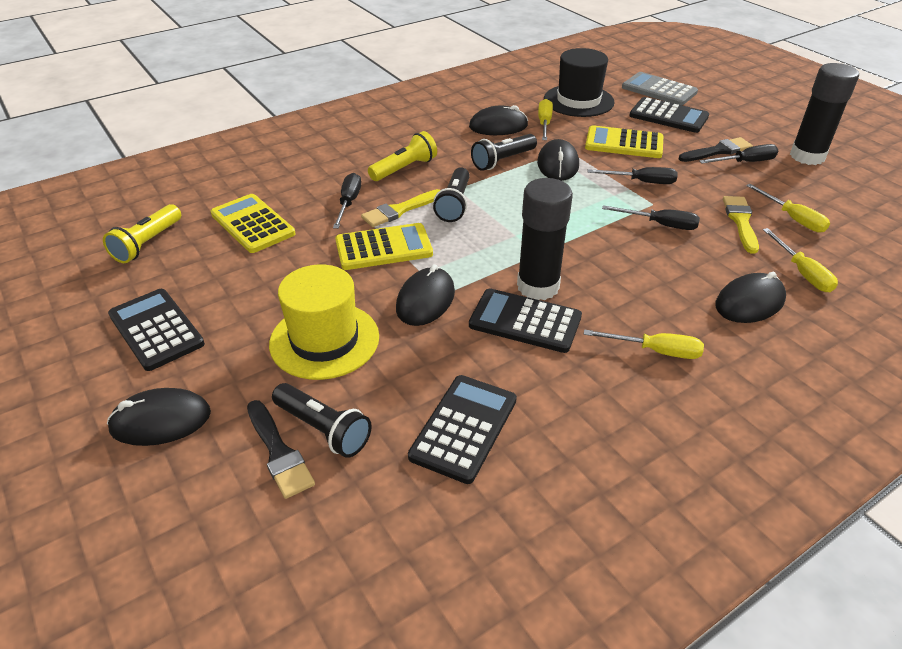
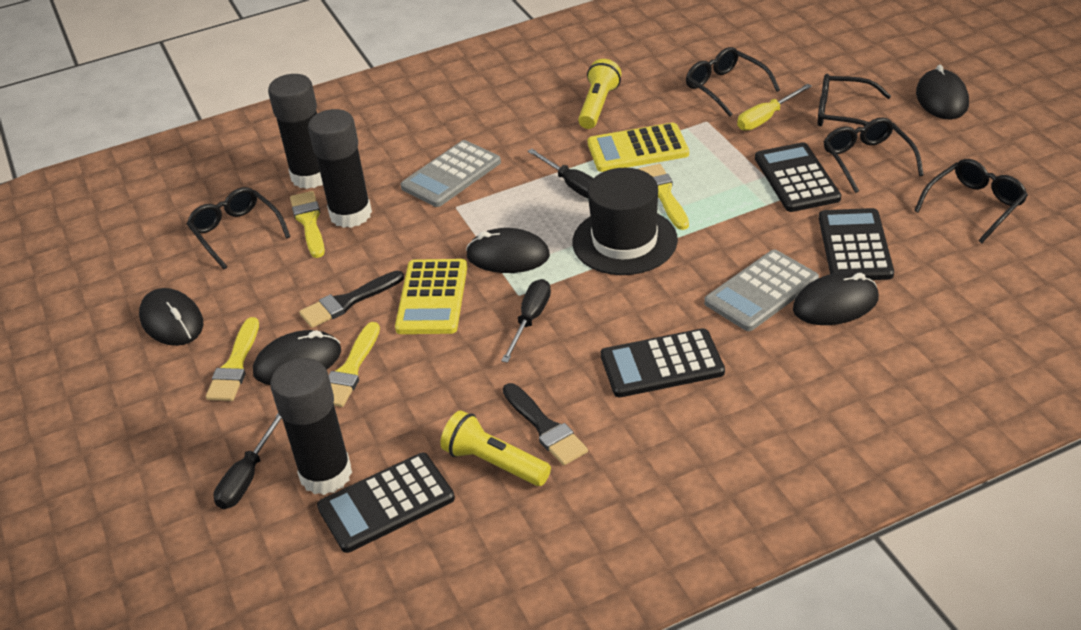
black flashlight: [272,383,372,458] [433,167,470,222] [471,134,537,171] = 3 -> none = 0
black glasses: none = 0 -> [187,187,290,270] [686,47,780,117] [818,74,891,126] [823,117,924,193] [914,159,1028,243] = 5
black glue stick: [517,178,573,300] [790,63,859,165] = 2 -> [268,74,323,189] [270,358,352,495] [308,109,372,228] = 3
black screwdriver: [333,173,361,229] [588,167,678,184] [602,205,700,230] [699,144,778,164] = 4 -> [213,413,282,509] [501,279,551,363] [527,149,593,198] = 3
grey calculator: [622,72,698,105] = 1 -> [401,140,501,207] [704,250,819,331] = 2
yellow brush: [361,189,440,227] [723,196,759,254] = 2 -> [206,317,259,401] [290,191,325,258] [329,322,380,407] [638,164,689,230] = 4
yellow calculator: [210,194,295,253] [335,223,433,270] [585,125,663,158] = 3 -> [395,259,467,334] [587,123,689,172] = 2
yellow hat: [269,264,379,380] = 1 -> none = 0
yellow screwdriver: [538,99,553,141] [584,329,704,359] [746,184,830,232] [763,228,838,292] = 4 -> [737,84,812,131] = 1

